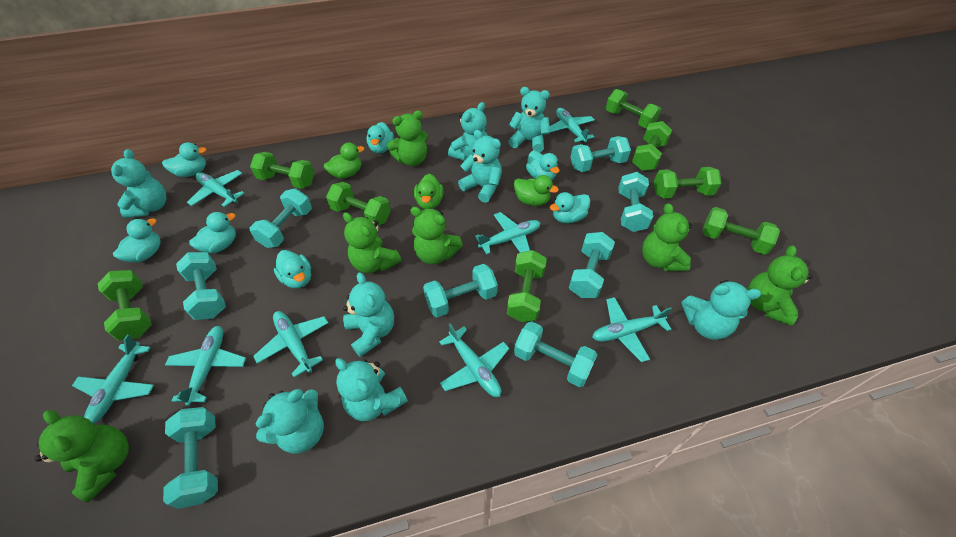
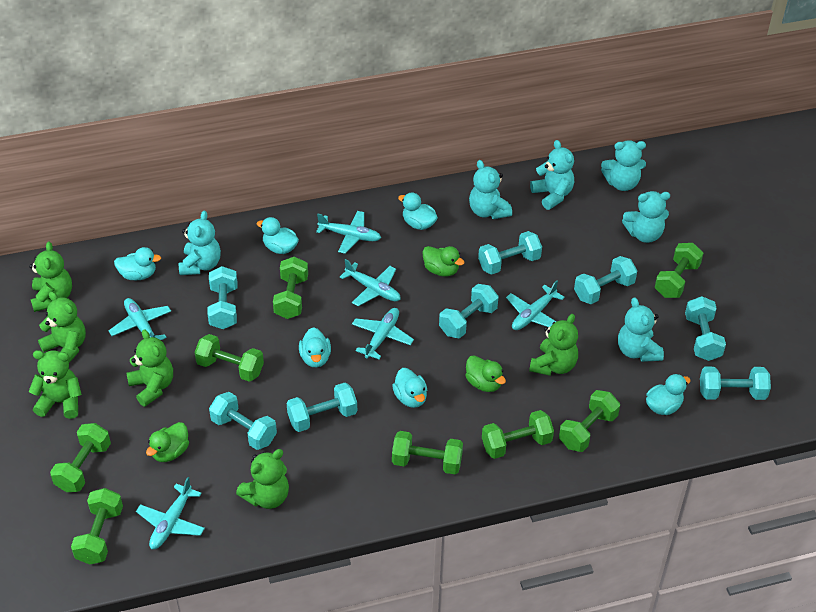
turquoise duck: [113,218,161,263] [162,142,207,177] [190,212,236,253] [274,250,311,288] [366,122,394,153] [526,151,559,180] [550,192,590,224] = 7 -> [114,247,161,281] [257,217,299,254] [299,327,331,367] [392,368,427,408] [398,193,438,230] [646,374,691,415] = 6
turquoise plane: [72,335,154,424] [165,326,246,406] [187,170,245,207] [253,311,328,377] [439,323,509,397] [475,212,541,254] [549,108,595,143] [592,297,672,362] = 8 -> [108,298,171,340] [136,477,205,549] [316,211,381,254] [340,259,401,306] [352,308,414,360] [506,280,565,330] = 6
turquoise teddy bear: [109,149,166,218] [255,389,324,454] [335,358,408,421] [343,272,394,357] [448,102,488,161] [458,130,502,203] [508,87,550,153] [681,280,761,340] = 8 -> [179,211,221,275] [469,160,512,219] [530,140,574,210] [601,140,646,191] [618,297,664,362] [622,191,670,243] = 6

